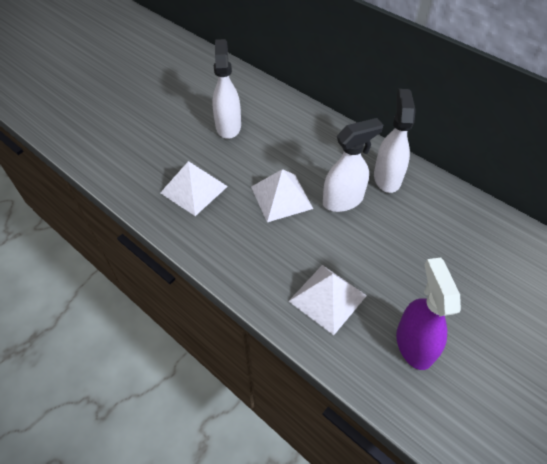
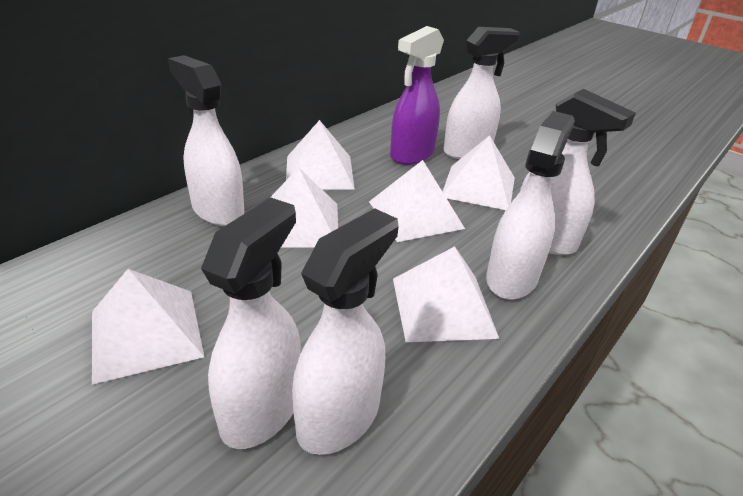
white pyramid: [160,161,228,216] [251,169,313,222] [289,265,367,335] = 3 -> [92,269,204,385] [271,167,338,247] [286,120,355,189] [369,160,465,242] [393,246,499,342] [442,135,515,210] = 6
white spray bottle: [212,39,241,139] [323,118,383,212] [374,89,416,193] = 3 -> [168,55,244,226] [201,197,301,449] [292,208,399,455] [444,27,520,159] [486,111,575,300] [520,89,636,255] = 6

